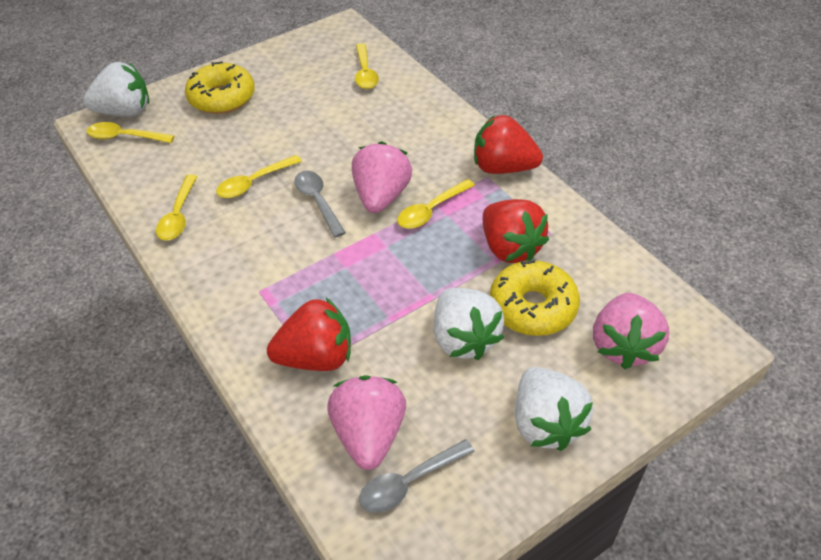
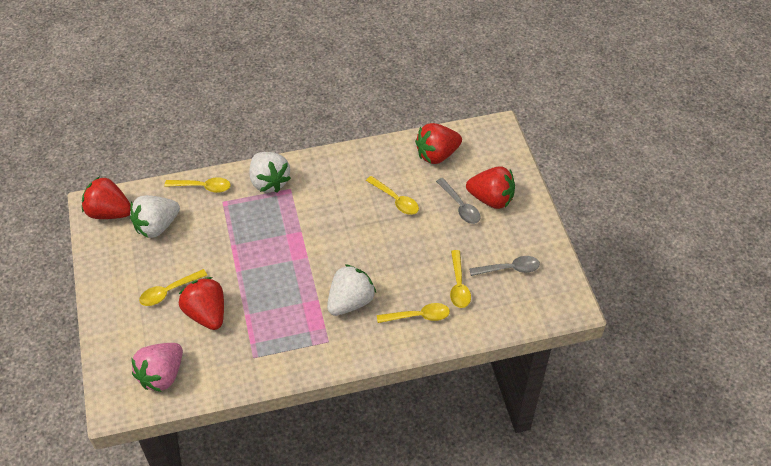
pink strawberry: [327,375,406,470] [352,141,412,213] [593,293,669,369] = 3 -> [132,343,183,392] = 1
red strawberry: [267,298,351,371] [474,115,543,174] [483,199,549,263] = 3 -> [82,176,131,219] [179,277,224,330] [415,123,462,164] [466,166,515,209] = 4
yellow donut: [185,61,255,114] [490,260,580,336] = 2 -> none = 0

